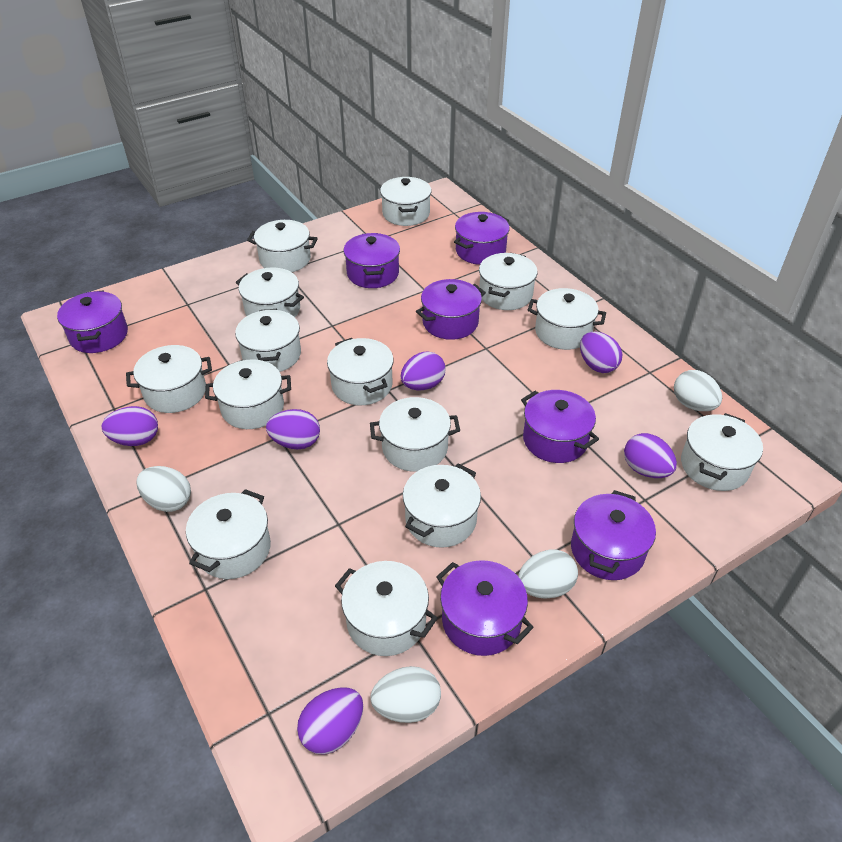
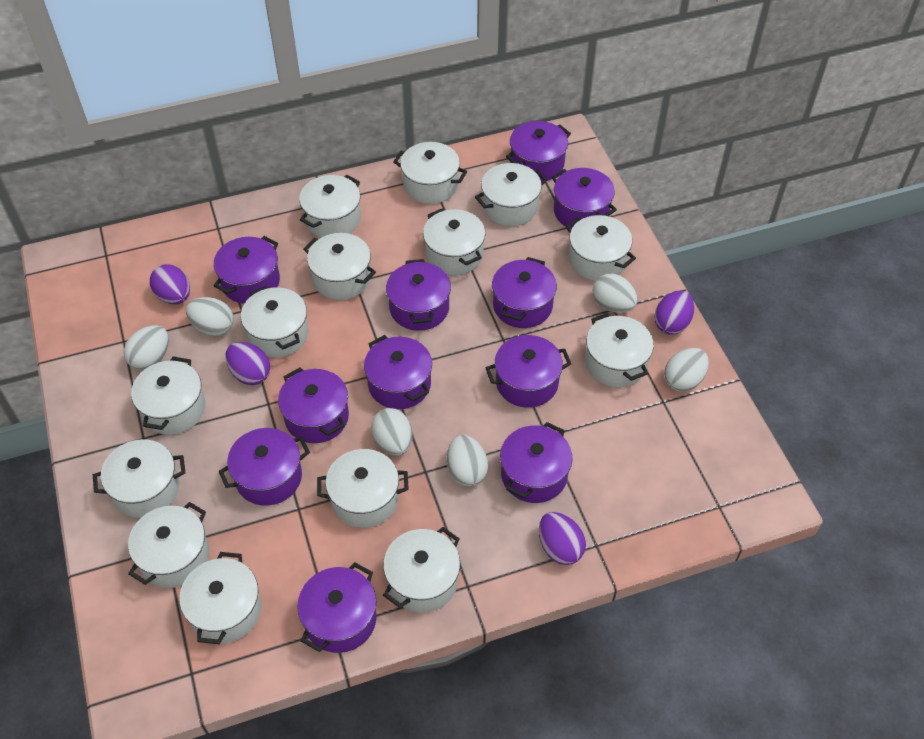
purple egg: [102,406,158,446] [266,409,320,449] [297,687,363,755] [401,351,446,390] [580,332,622,373] [624,433,677,478] = 6 -> [150,264,190,304] [225,342,270,385] [539,512,586,565] [654,290,694,335] = 4
purple pot: [57,291,128,353] [343,233,400,288] [416,279,486,340] [436,560,534,656] [454,212,510,265] [521,390,599,463] [571,490,656,580] = 7 -> [214,236,280,304] [219,428,310,506] [278,367,349,443] [297,562,377,653] [364,335,432,409] [386,259,451,331] [486,335,571,408] [492,257,557,328] [500,422,572,503] [506,121,571,181] [552,168,617,229] = 11
white egg: [136,466,191,512] [370,666,441,723] [518,549,578,599] [674,370,722,411] = 4 -> [124,325,169,370] [186,297,234,336] [371,408,413,455] [447,435,488,486] [593,274,638,313] [664,348,709,392] = 6

